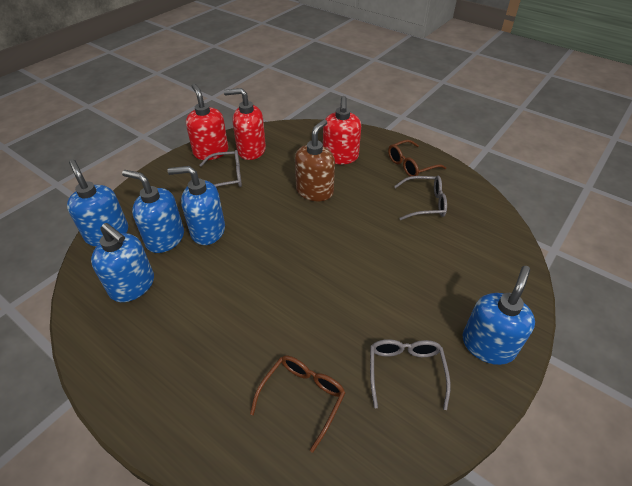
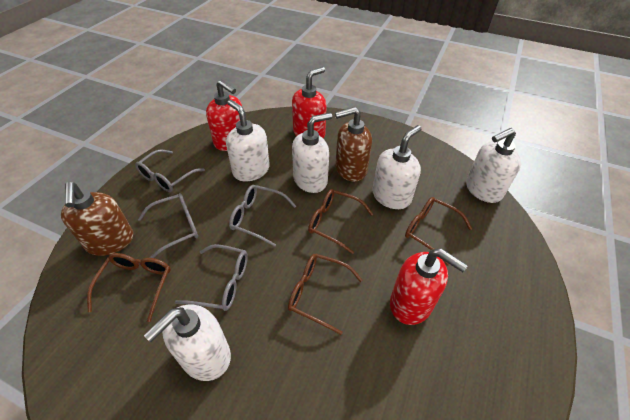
blue soap dispenser: [67,159,128,246] [91,223,154,302] [122,170,184,253] [167,166,225,245] [462,266,535,365] = 5 -> none = 0
brown glasses: [250,356,346,453] [388,140,446,176] = 2 -> [87,253,171,322] [288,254,362,335] [308,189,373,254] [405,197,472,266] = 4
brown soap dispenser: [295,119,335,201] = 1 -> [61,182,133,256] [335,107,372,182] = 2
grey glasses: [199,150,242,187] [370,339,451,410] [394,176,447,220] = 3 -> [135,149,205,192] [138,193,198,258] [175,244,248,311] [229,185,296,247] = 4
white soap dispenser: none = 0 -> [144,304,231,381] [226,100,270,181] [292,113,332,193] [372,125,421,209] [466,128,521,203] = 5

